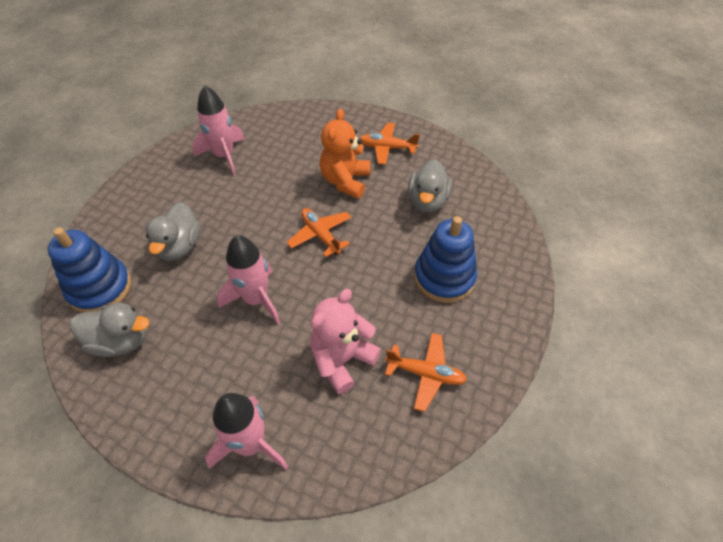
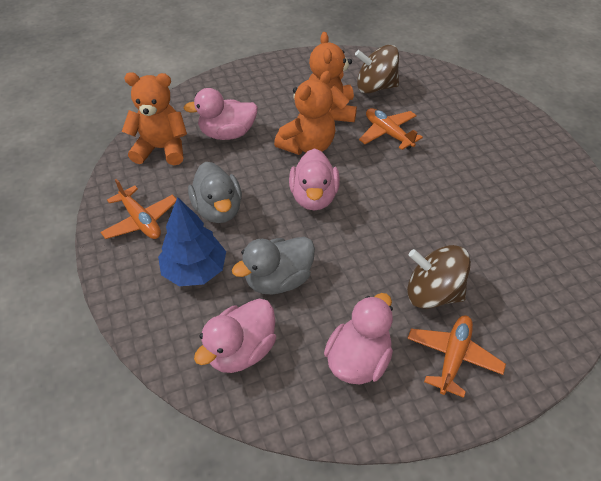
blue stacking toy: [48,227,131,313] [414,216,477,303] = 2 -> none = 0
blue tree: none = 0 -> [158,197,226,286] = 1
brown spinning top: none = 0 -> [355,45,399,94] [407,245,471,309] = 2
grey duck: [70,303,149,357] [146,202,201,261] [408,159,452,212] = 3 -> [188,162,242,223] [232,237,315,295] = 2
orange teddy bear: [320,109,370,199] = 1 -> [122,72,187,165] [274,71,335,155] [308,32,357,122] = 3
pink duck: none = 0 -> [184,88,258,140] [194,299,276,373] [289,148,340,210] [324,293,393,384] = 4
pink rocket: [192,85,245,175] [205,393,288,470] [217,235,280,324] = 3 -> none = 0
pink teddy bear: [310,289,381,394] = 1 -> none = 0

